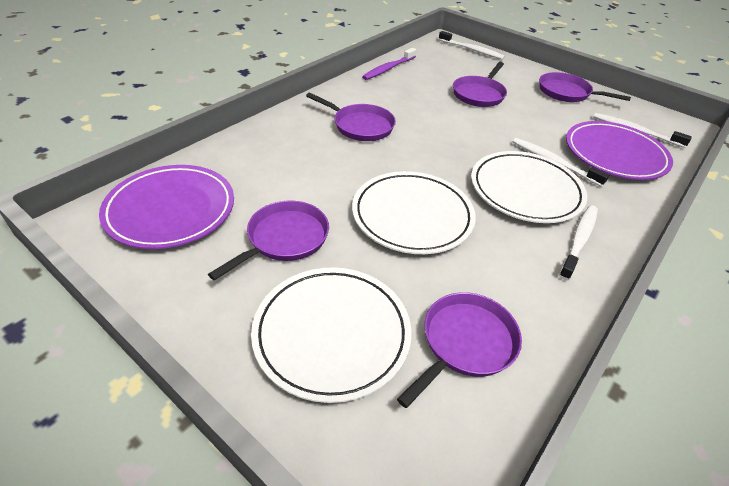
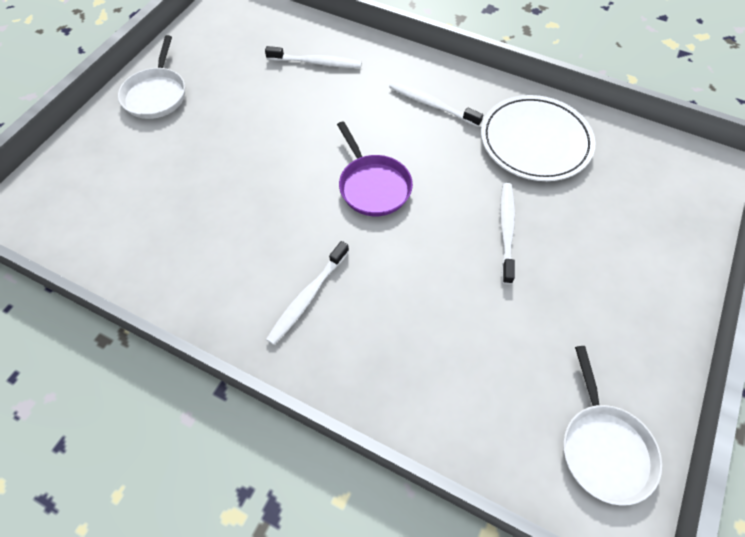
purple pan: [208,200,329,281] [306,93,396,141] [397,292,522,408] [453,62,507,107] [539,72,631,102] = 5 -> [337,121,413,216] = 1
purple plate: [99,165,234,249] [566,121,673,180] = 2 -> none = 0
purple toothbrush: [362,48,417,80] = 1 -> none = 0
white pan: none = 0 -> [118,35,185,119] [563,346,662,506] = 2
white plate: [251,267,411,403] [352,171,476,254] [471,151,587,223] = 3 -> [481,95,595,181] = 1

